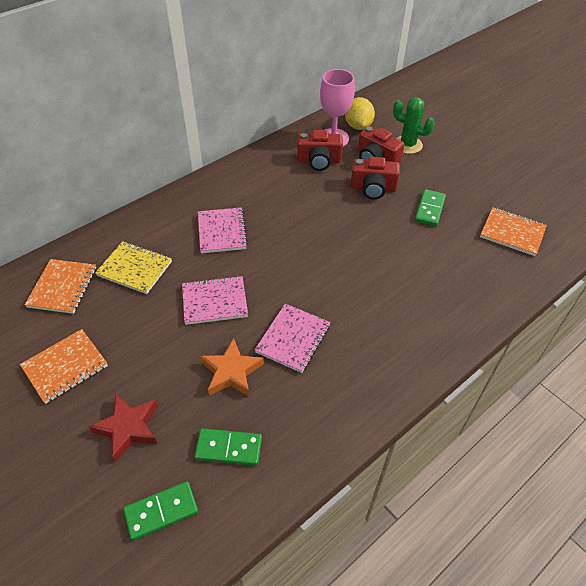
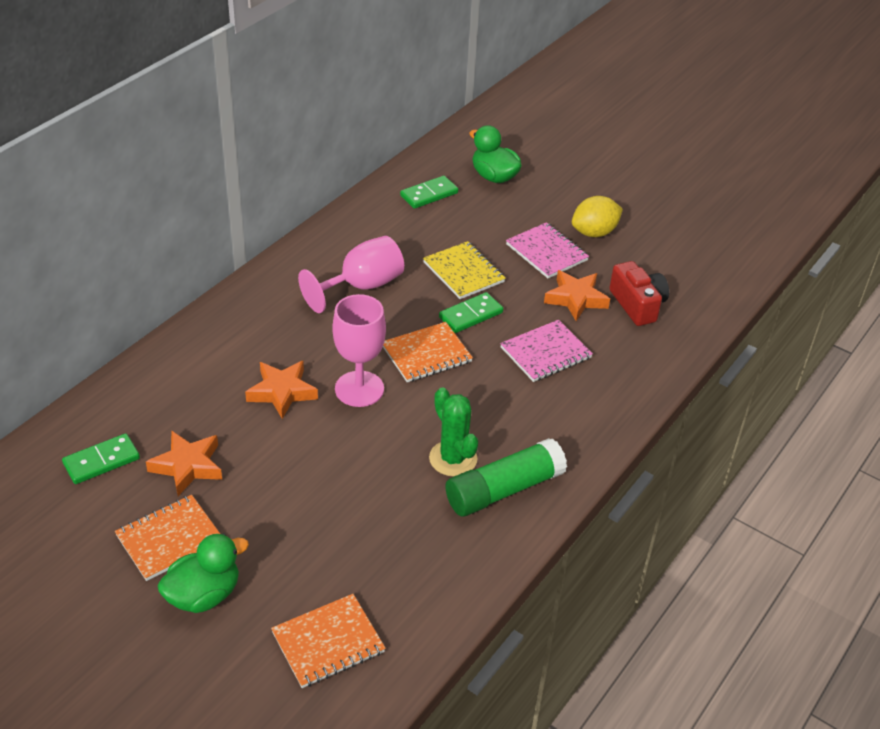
green duck: none = 0 -> [158,533,249,613] [469,125,522,183] = 2
green glue stick: none = 0 -> [445,438,567,516] = 1
orange star: [200,338,264,396] = 1 -> [146,431,222,496] [245,361,318,419] [544,270,610,321] = 3
pink goblet: [320,69,355,146] = 1 -> [298,236,404,313] [332,294,386,407] = 2
pink notebook: [182,276,248,325] [198,207,248,253] [255,304,331,373] = 3 -> [500,320,593,382] [506,222,589,278] = 2
red camera: [297,130,343,171] [350,157,400,199] [358,126,404,163] = 3 -> [609,261,669,326] = 1
red star: [89,394,158,462] = 1 -> none = 0

